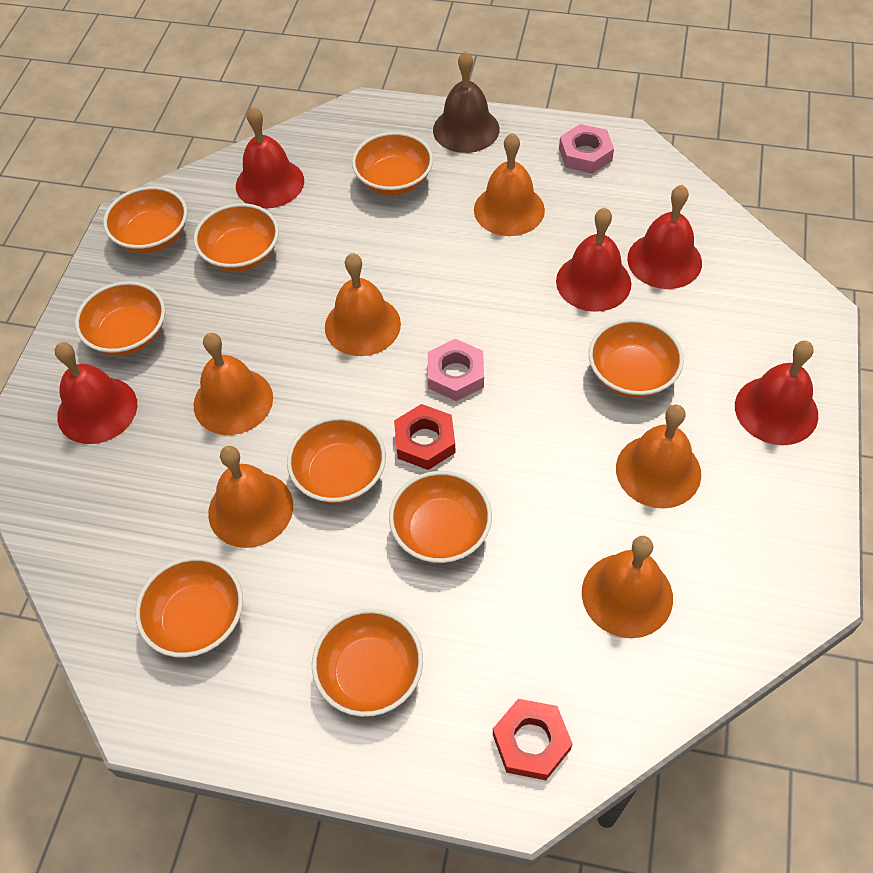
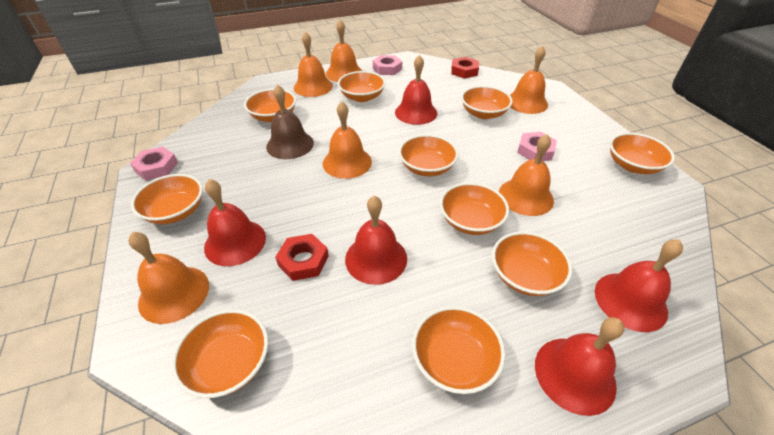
orange bowl: [75,281,165,356] [103,186,188,253] [135,557,243,658] [194,203,279,272] [287,416,386,503] [312,609,423,717] [352,132,433,195] [389,471,492,563] [589,319,684,398] = 9 -> [131,174,203,224] [171,309,268,398] [244,89,296,122] [338,71,386,102] [399,134,458,176] [412,306,505,394] [440,183,509,235] [461,86,512,119] [492,232,572,296] [610,133,675,174] = 10
pink nut: [428,339,484,401] [559,124,614,174] = 2 -> [130,147,178,180] [373,55,402,75] [517,132,557,161] = 3

